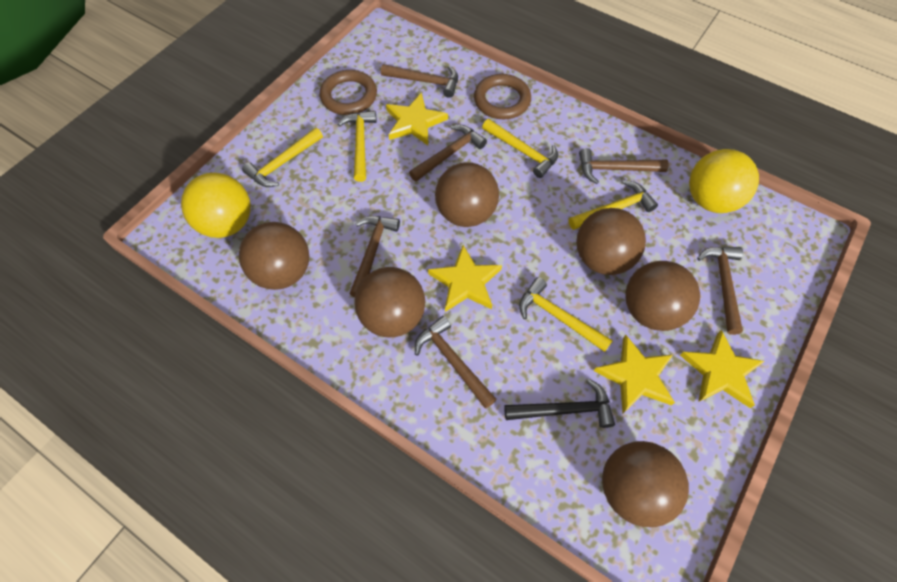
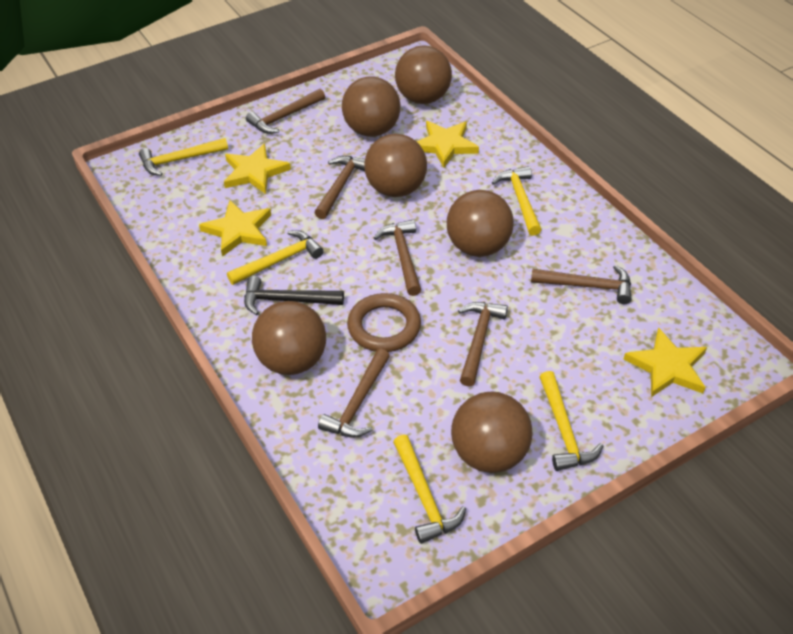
brown ring: [320,70,377,115] [474,74,531,119] = 2 -> [347,293,421,352] = 1
yellow ball: [181,172,251,238] [689,149,759,213] = 2 -> none = 0

